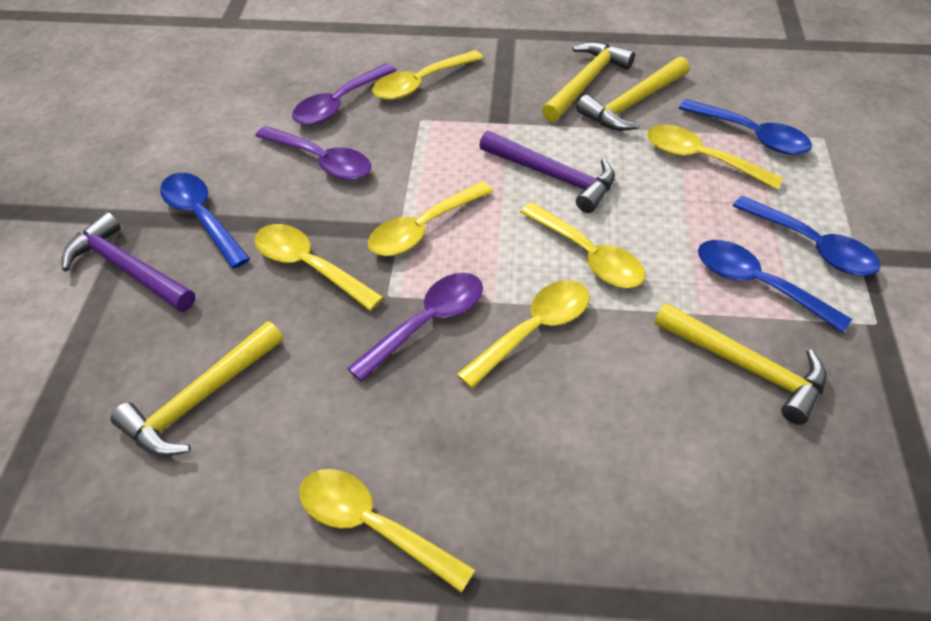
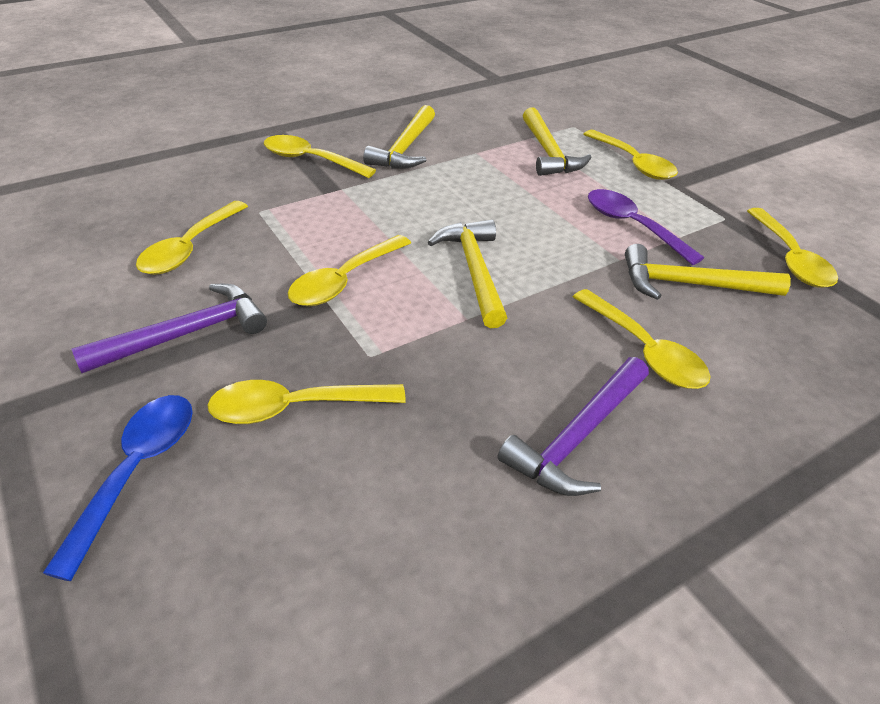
blue spoon: [160,173,250,269] [679,99,812,155] [698,240,852,333] [733,196,881,276] = 4 -> [43,395,193,581] = 1
purple spoon: [255,126,371,180] [292,63,397,125] [347,273,483,382] = 3 -> [588,189,704,265] = 1

